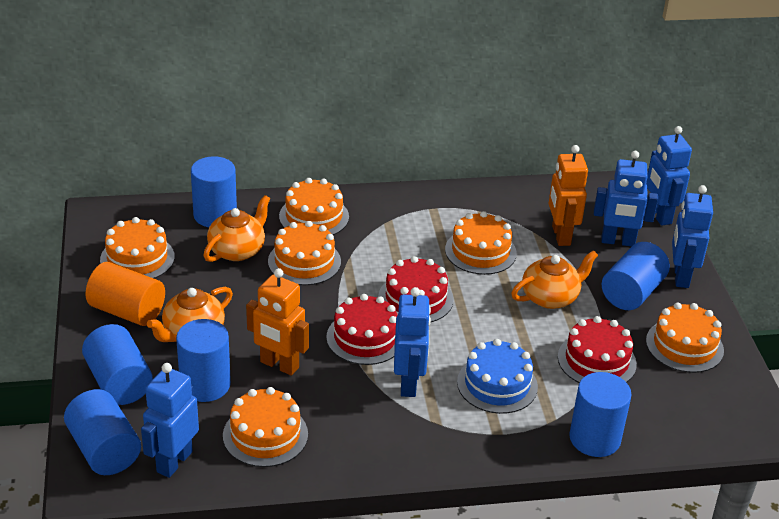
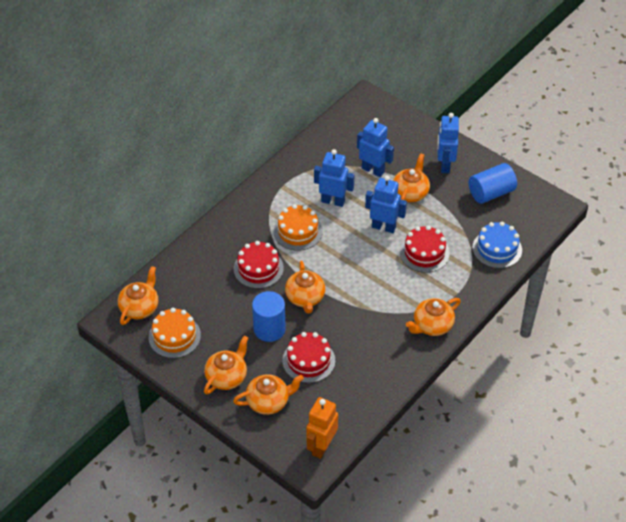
blue cylinder: [64,389,141,475] [82,324,153,405] [176,319,231,402] [191,156,237,227] [569,372,632,457] [602,242,670,310] = 6 -> [252,291,286,342] [469,163,517,204] = 2
blue robot: [141,363,199,478] [394,287,431,397] [594,151,658,246] [646,126,692,226] [672,185,713,288] = 5 -> [314,149,355,207] [357,118,394,177] [365,175,407,233] [438,113,459,173] = 4
orange cake: [100,217,175,279] [223,387,308,467] [268,221,341,285] [279,178,349,235] [445,211,517,275] [646,302,724,373] = 6 -> [149,308,201,358] [274,204,323,251] = 2
orange cylinder: [86,262,165,326] = 1 -> none = 0
orange robot: [246,268,309,376] [548,145,588,246] = 2 -> [306,397,338,459] = 1
orange teapot: [147,287,233,342] [203,195,270,262] [511,250,598,309] = 3 -> [118,266,158,325] [204,336,248,395] [233,374,304,415] [285,261,325,314] [393,153,430,202] [406,298,461,336] = 6

